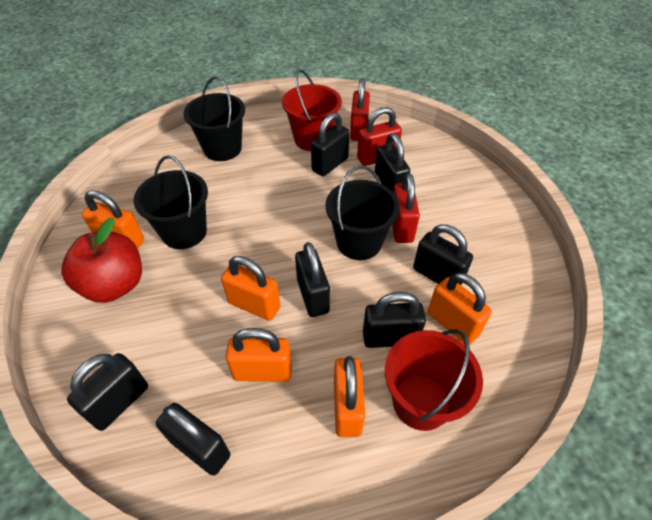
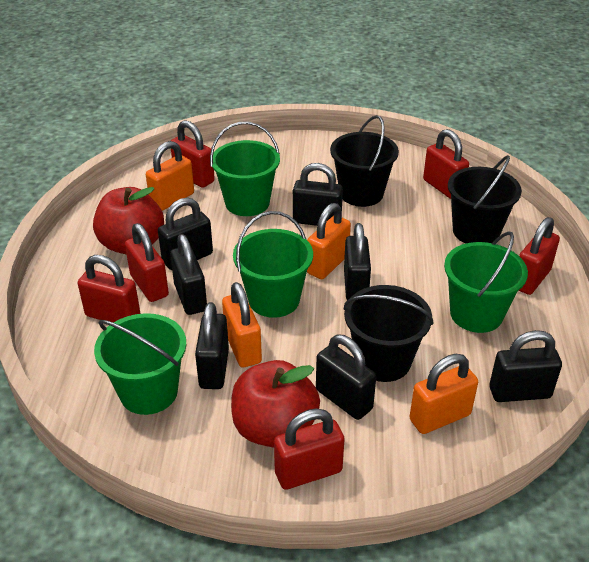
green bucket: none = 0 -> [94,313,186,415] [210,122,280,216] [233,211,313,318] [444,231,528,333] = 4
orange padlock: [82,190,144,249] [221,256,280,321] [226,328,292,382] [334,356,365,437] [428,273,492,345] = 5 -> [146,141,194,211] [222,282,262,367] [307,203,351,279] [410,354,478,434] = 4
red apple: [62,217,142,303] = 1 -> [93,187,164,255] [231,360,320,447] = 2
red bucket: [282,69,342,151] [385,329,483,431] = 2 -> none = 0
red padlock: [350,78,370,141] [357,107,402,166] [392,173,420,243] = 3 -> [78,255,140,323] [125,223,169,302] [171,120,215,188] [274,408,344,490] [423,129,469,199] [518,217,560,295] = 6

